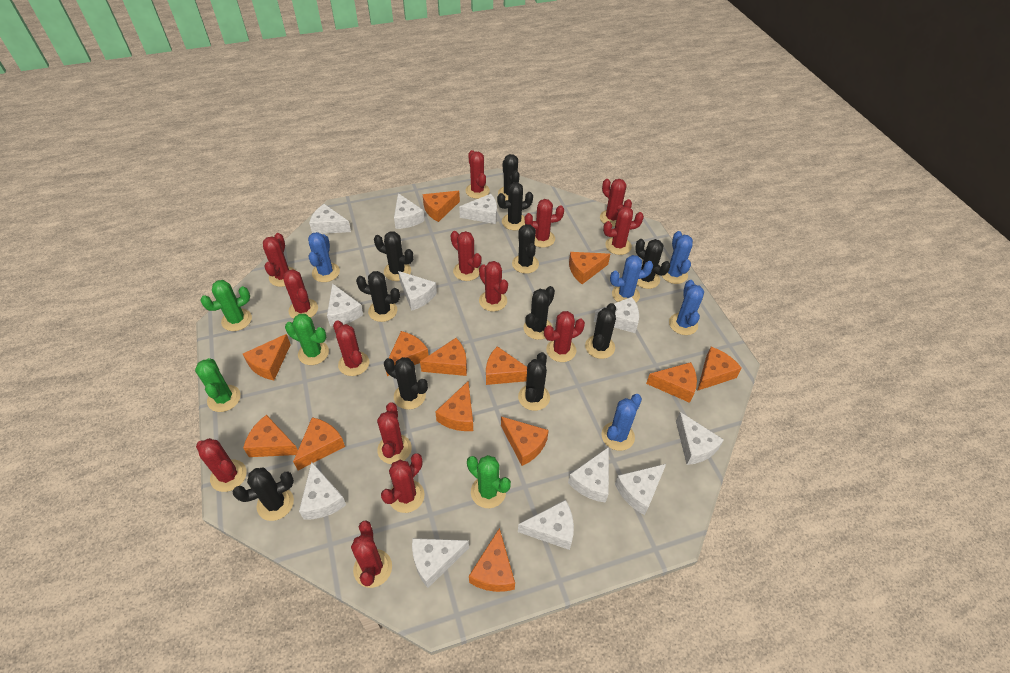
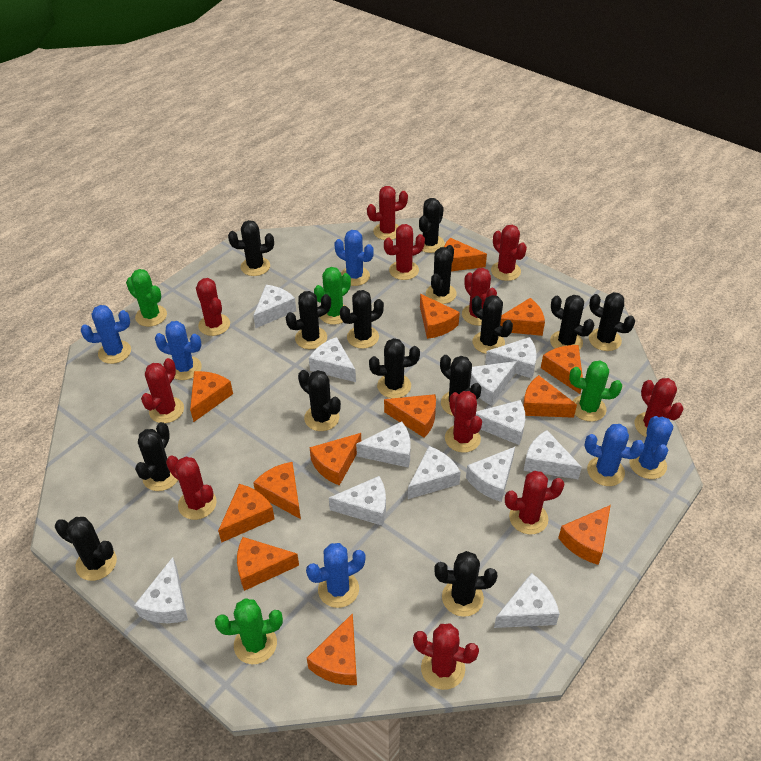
black cactus: [233,468,294,521] [356,271,400,322] [374,231,414,281] [384,357,428,410] [497,182,533,230] [498,154,519,201] [512,224,539,274] [518,352,550,411] [523,286,555,340] [585,303,616,359] [635,239,670,289] = 11 -> [55,517,117,581] [135,422,178,491] [228,220,274,276] [286,291,331,349] [298,370,341,431] [340,290,384,349] [369,338,420,398] [419,198,445,253] [426,245,457,304] [434,551,497,617] [440,355,482,416] [472,295,513,354] [550,295,594,350] [589,292,635,351] = 14
blue cactus: [308,232,340,282] [601,394,642,451] [610,255,653,302] [661,231,693,284] [669,280,704,335] = 5 -> [81,305,131,364] [155,321,202,380] [306,543,366,608] [334,230,374,286] [585,424,645,486] [629,416,673,479] = 6
red cactus: [196,438,247,492] [263,233,296,287] [283,269,318,319] [333,320,369,376] [351,520,392,588] [377,402,412,464] [381,453,425,513] [451,231,482,281] [465,150,490,199] [479,261,508,312] [525,199,564,248] [544,311,585,362] [600,179,632,227] [603,206,644,255] = 14 -> [141,358,184,423] [166,455,217,520] [196,278,230,336] [367,186,408,240] [384,224,425,280] [413,623,479,690] [445,391,482,453] [462,268,497,326] [491,225,527,281] [505,471,564,534] [635,378,684,437] = 11

